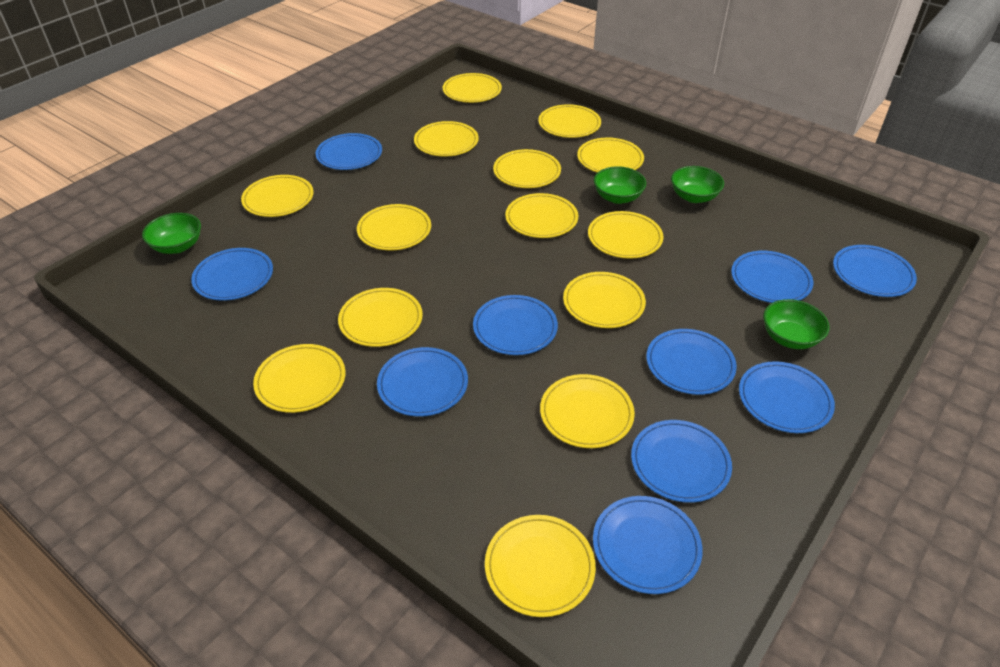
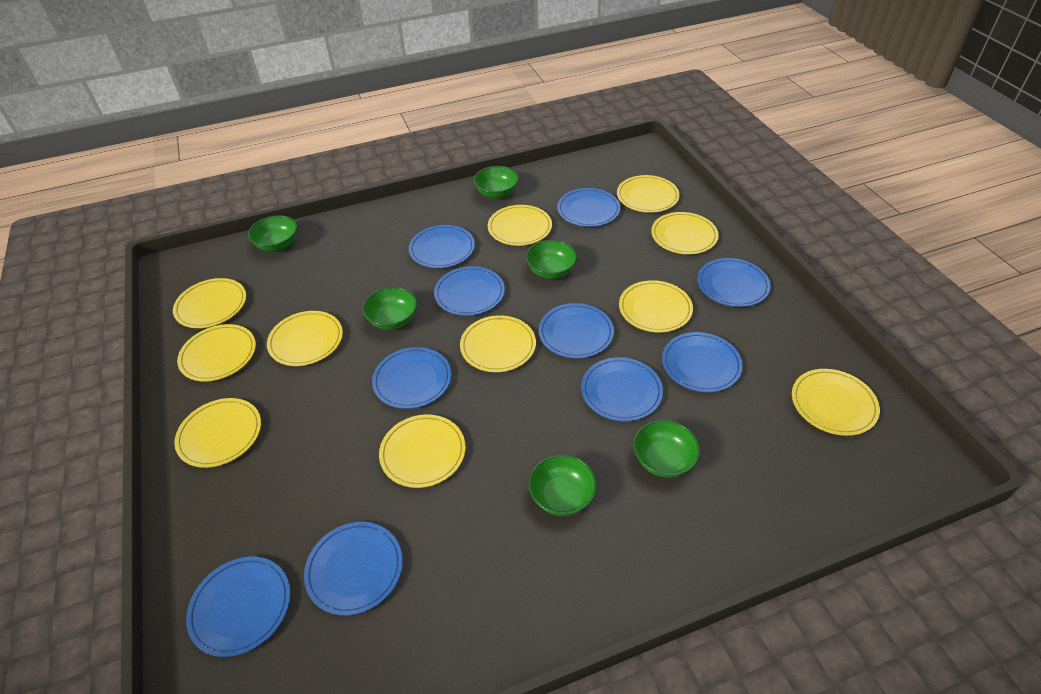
green bowl: [142,213,201,254] [594,166,646,204] [671,166,724,203] [763,299,830,349] = 4 -> [248,215,297,251] [363,287,417,330] [474,166,519,198] [526,240,577,279] [528,455,597,516] [633,420,700,478] = 6
yellow plate: [241,175,314,217] [253,344,346,413] [338,288,423,347] [357,204,431,250] [414,121,479,157] [443,73,502,103] [485,515,596,617] [493,149,561,188] [505,193,578,238] [538,104,601,138] [540,374,635,448] [563,272,646,328] [577,138,644,173] [588,211,664,259] = 14 -> [173,278,246,328] [174,398,261,468] [177,324,256,382] [267,311,343,366] [379,414,466,488] [460,315,536,372] [488,205,552,246] [617,175,679,213] [619,280,693,332] [651,212,719,254] [792,369,880,436] = 11

